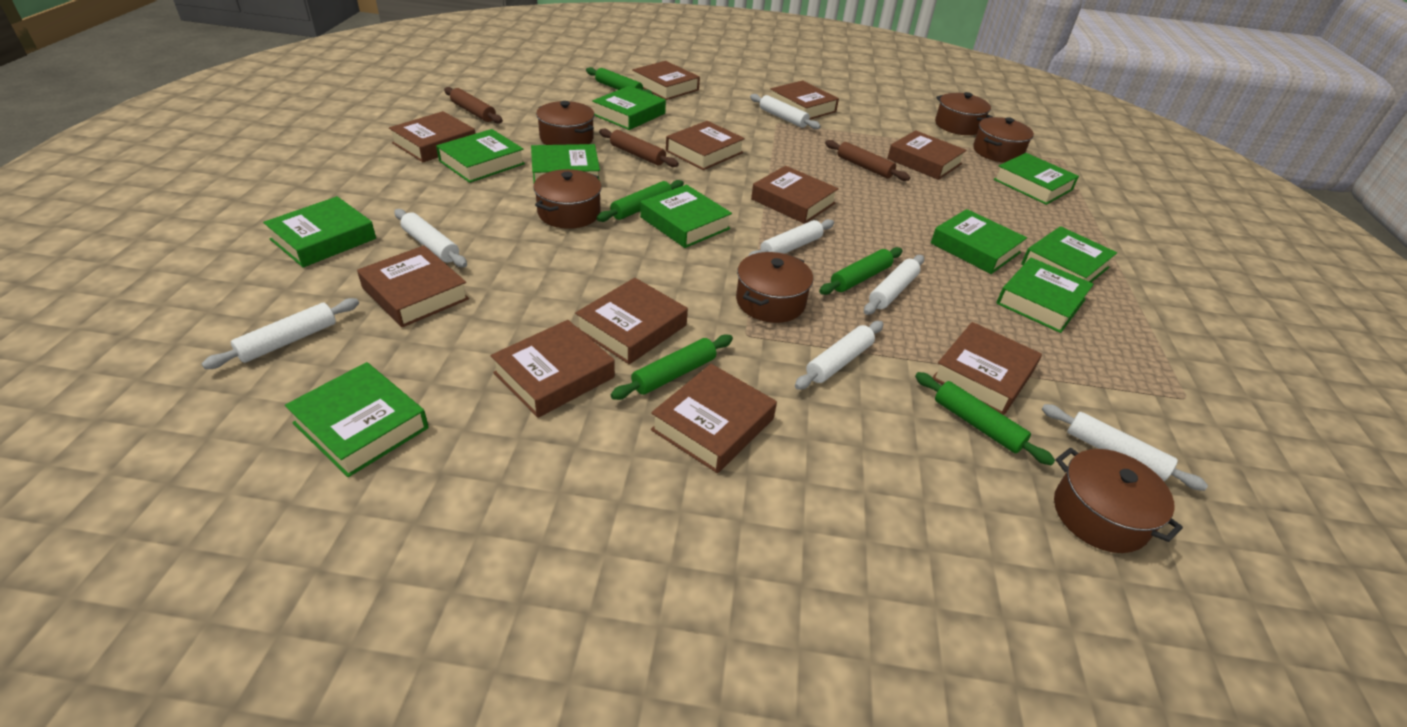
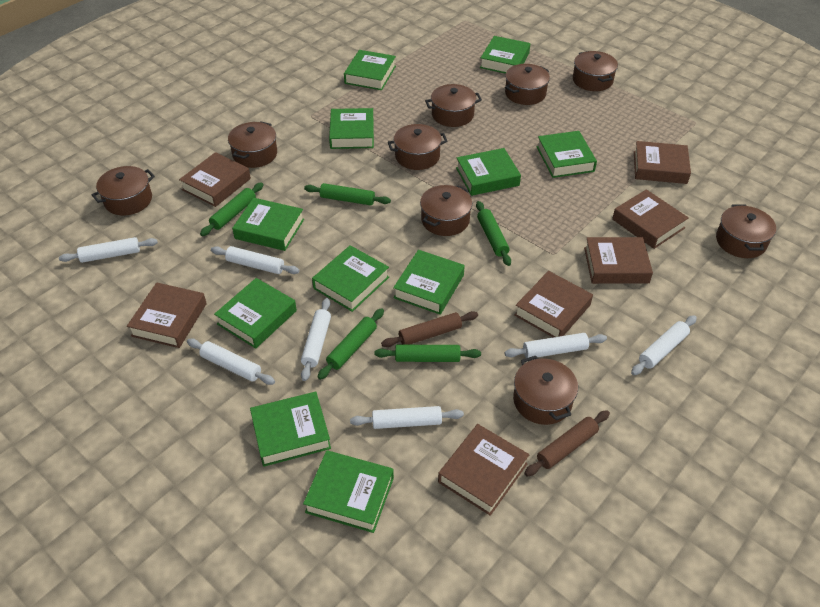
brown book: [357,245,469,327] [389,111,475,162] [490,320,615,418] [575,278,688,364] [632,61,700,100] [651,364,777,473] [666,121,745,170] [751,166,839,224] [770,80,839,120] [887,130,966,180] [932,322,1042,415] = 11 -> [127,282,207,348] [179,152,251,207] [438,424,529,516] [514,271,593,337] [584,237,653,284] [612,189,689,249] [634,141,691,184] = 7
brown pot: [533,169,602,229] [536,101,594,145] [736,252,813,323] [935,92,993,135] [973,117,1034,163] [1054,448,1183,553] = 6 -> [92,166,155,215] [228,121,277,168] [388,124,448,170] [420,185,472,236] [425,84,482,127] [505,64,550,105] [513,356,578,425] [573,51,618,91] [716,204,776,258] = 9
brown rolling pin: [444,87,503,124] [599,129,679,167] [825,140,910,181] = 3 -> [381,311,478,347] [524,410,610,476] = 2
green book: [263,196,376,268] [285,362,429,477] [436,129,525,183] [531,144,600,182] [592,86,666,130] [640,185,732,248] [931,209,1027,274] [994,153,1079,205] [996,258,1094,333] [1021,226,1117,282] = 10 -> [214,278,297,349] [232,198,304,251] [250,392,331,467] [303,450,394,533] [312,245,389,312] [329,108,374,149] [344,50,396,90] [393,250,465,315] [456,148,521,196] [480,36,530,74] [537,131,597,178] = 11

